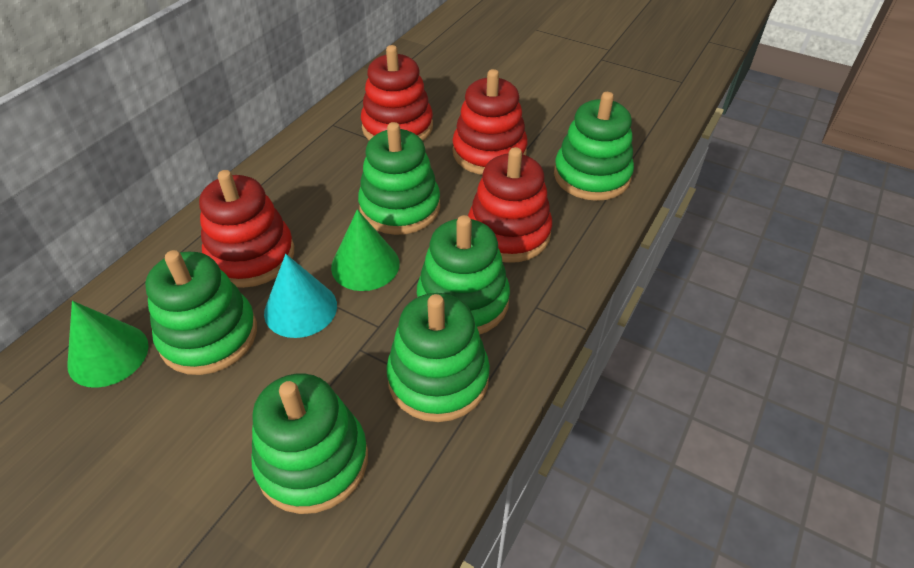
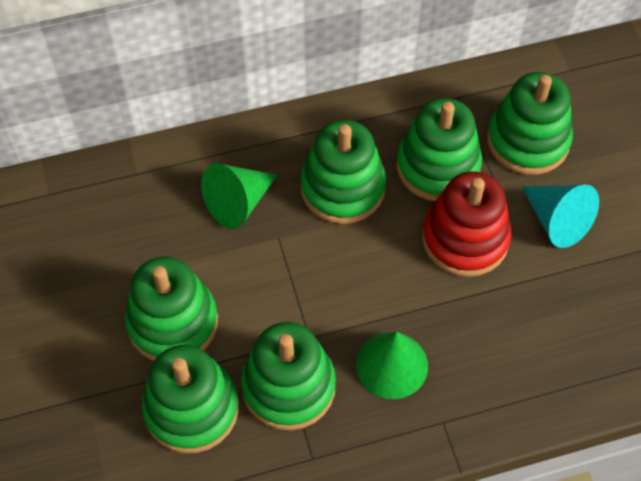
red stacking toy: [199,170,294,288] [361,45,433,141] [452,69,528,175] [468,147,552,263] = 4 -> [422,171,512,277] = 1

